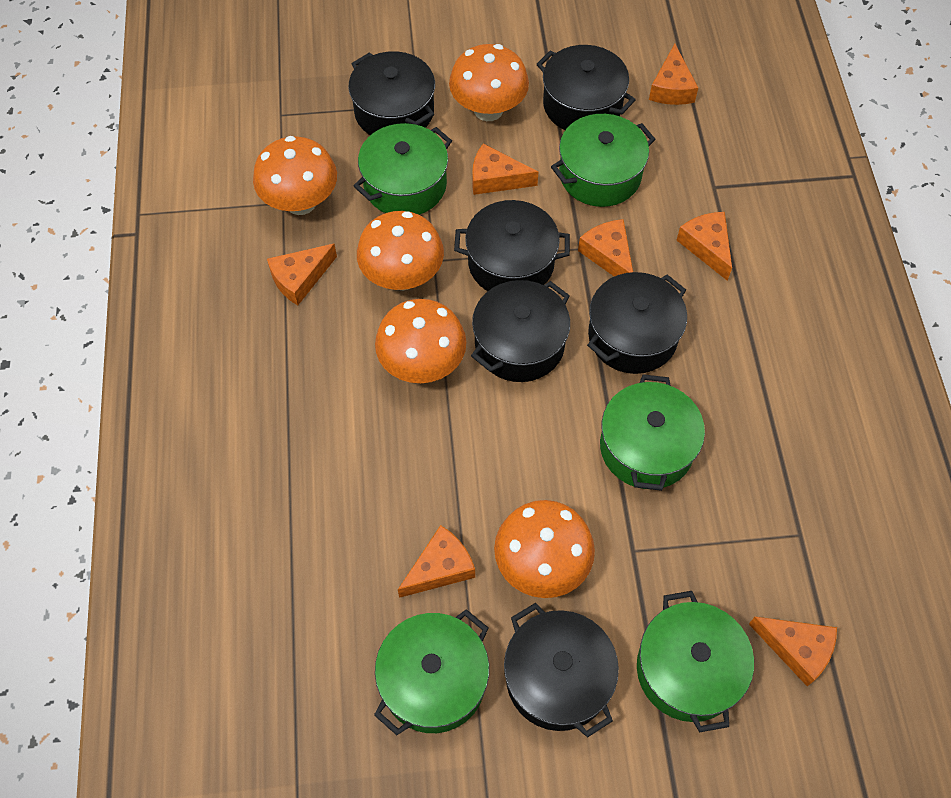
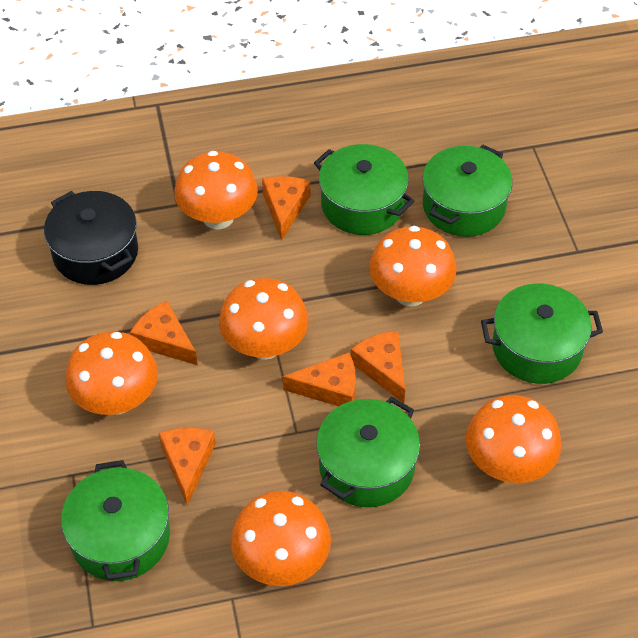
black pot: [348,51,435,135] [454,200,570,291] [471,280,570,382] [504,603,619,738] [537,45,635,130] [587,272,687,374] = 6 -> [44,191,138,285] = 1
orange cheese: [267,244,337,305] [398,525,475,598] [472,144,538,195] [578,219,633,277] [649,44,698,105] [677,212,732,281] [749,617,837,686] = 7 -> [130,301,198,365] [159,428,216,506] [262,176,310,240] [283,352,356,406] [351,331,405,403] = 5
orange mushroom: [253,136,337,215] [357,211,444,290] [375,299,466,383] [449,44,529,121] [494,500,595,598] = 5 -> [65,332,158,415] [174,151,258,229] [219,278,308,360] [231,491,331,586] [369,226,457,307] [466,395,562,483] = 6

